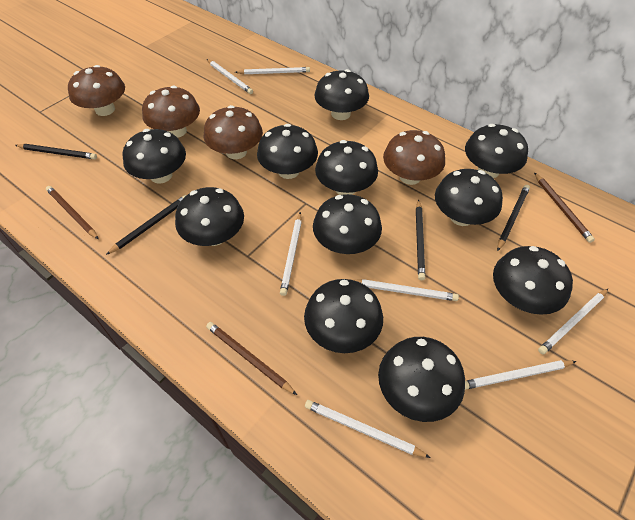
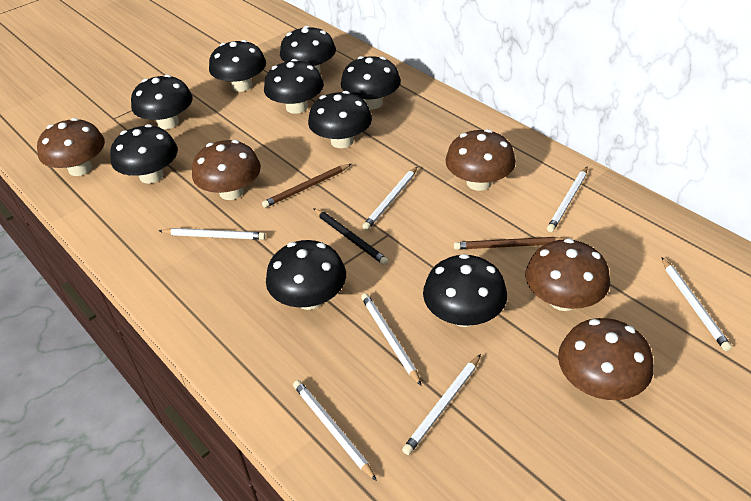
black mushroom: [123,129,186,184] [175,187,244,246] [257,124,318,179] [304,279,383,353] [313,194,382,254] [314,69,369,120] [315,140,378,195] [378,337,465,422] [435,169,503,226] [465,124,528,178] [493,246,573,315] = 11 -> [110,124,178,184] [131,74,193,129] [209,40,266,92] [264,59,324,114] [266,240,346,310] [280,26,336,73] [308,91,372,148] [341,56,401,110] [423,254,507,327] = 9
black pencil: [15,144,97,159] [106,195,187,255] [416,199,425,280] [497,185,530,251] = 4 -> [313,208,389,265] = 1
brown mushroom: [68,65,125,116] [142,85,200,138] [204,105,263,159] [383,130,445,185] = 4 -> [37,118,105,176] [192,140,261,200] [445,129,516,191] [525,238,610,311] [558,318,654,400] = 5
brown pencil: [46,186,98,239] [206,322,297,395] [534,173,595,243] = 3 -> [262,164,351,208] [454,237,566,250] = 2

